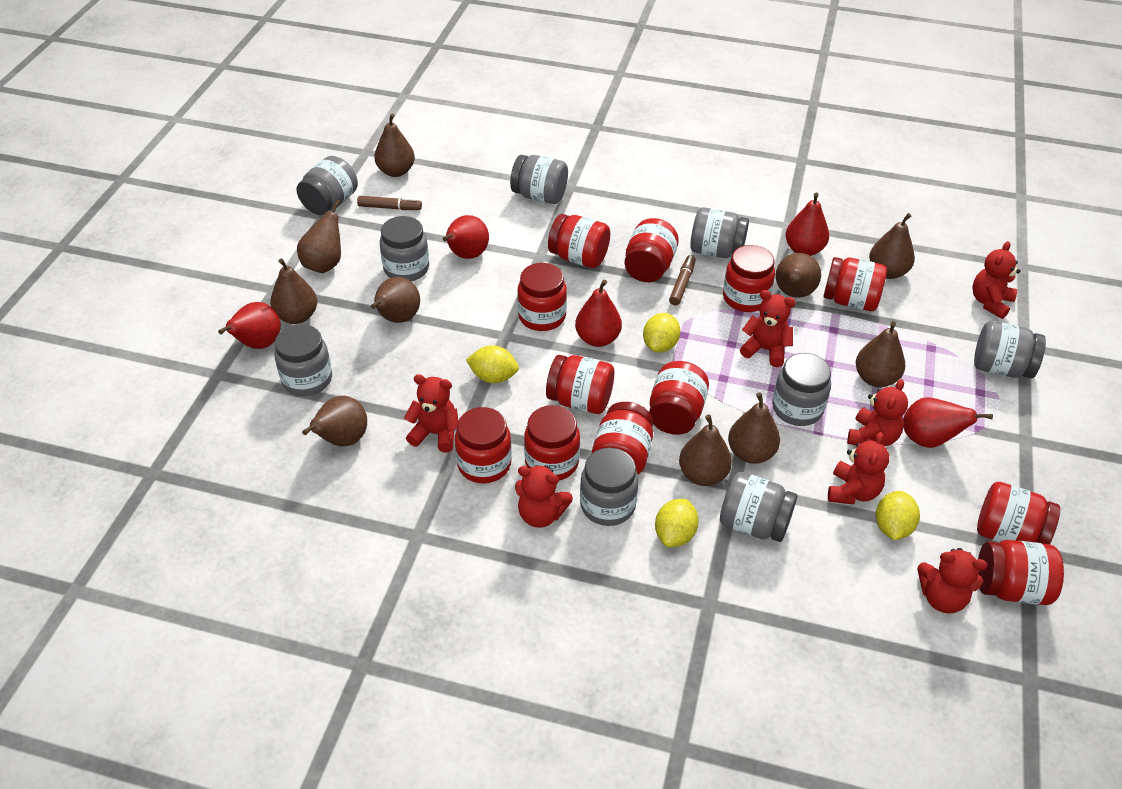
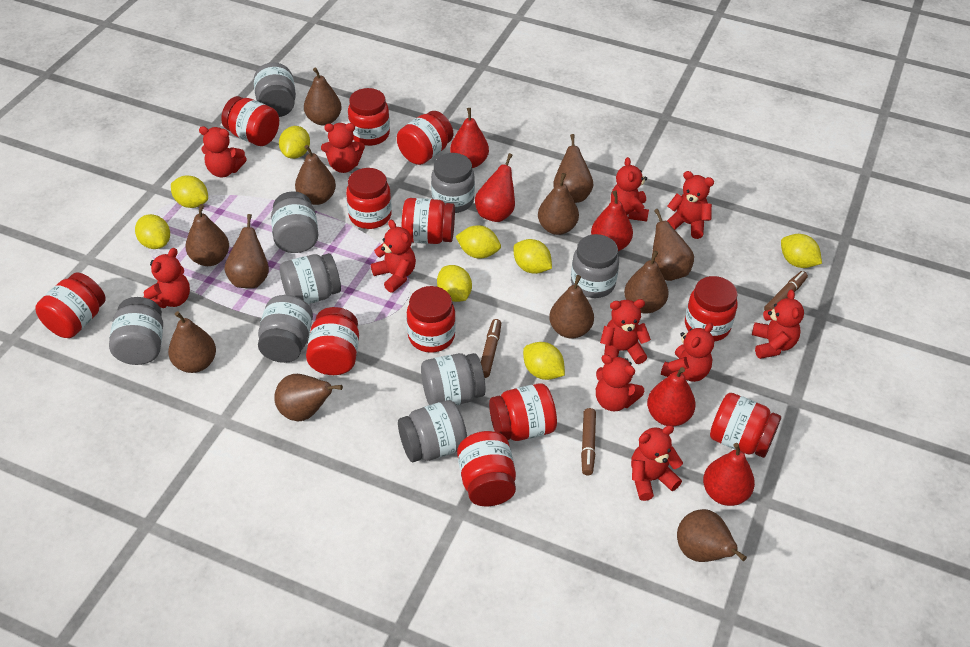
brown marker: [357,196,422,210] [669,255,696,305] = 2 -> [481,319,501,378] [581,408,596,475] [764,271,808,311] = 3
brown pear: [270,259,317,324] [297,200,341,273] [302,396,367,446] [371,277,420,323] [374,114,415,177] [679,415,732,486] [728,392,780,464] [776,253,821,298] [856,321,905,387] [869,213,915,279] = 10 -> [168,311,216,373] [186,204,229,266] [224,214,269,288] [274,374,343,421] [295,145,336,205] [304,68,342,126] [538,173,579,235] [549,275,594,338] [553,134,593,203] [624,251,668,313] [652,209,694,281] [677,509,747,562] = 12
red teddy bear: [404,374,458,452] [515,465,573,528] [740,290,796,367] [828,432,889,504] [847,379,908,446] [917,548,987,614] [972,241,1020,319] = 7 -> [144,248,190,308] [199,126,247,177] [321,123,365,173] [371,220,416,293] [596,354,645,411] [600,299,651,364] [611,157,649,221] [631,425,683,501] [661,323,714,382] [667,171,714,239] [752,290,804,359] = 11
yellow lemon: [466,345,519,383] [643,313,680,353] [655,499,699,547] [876,491,920,540] = 4 -> [135,214,170,249] [171,176,208,208] [279,126,310,159] [437,265,472,302] [455,225,501,259] [513,239,552,274] [523,342,565,380] [781,234,822,268] = 8

